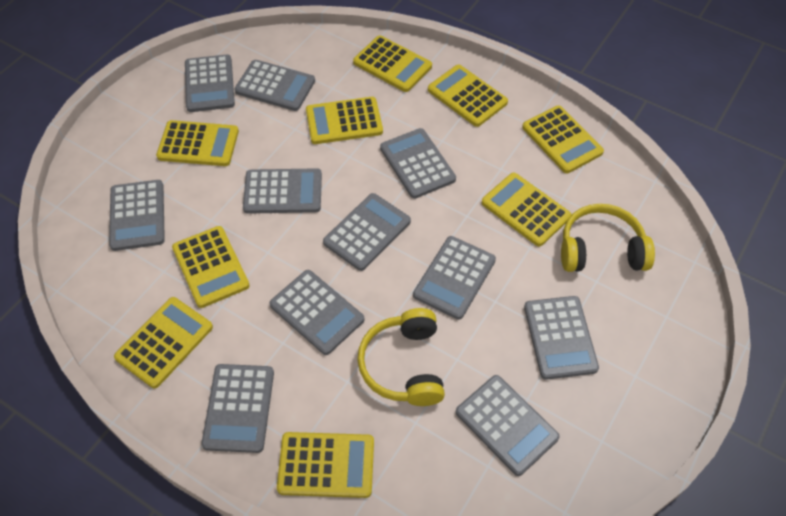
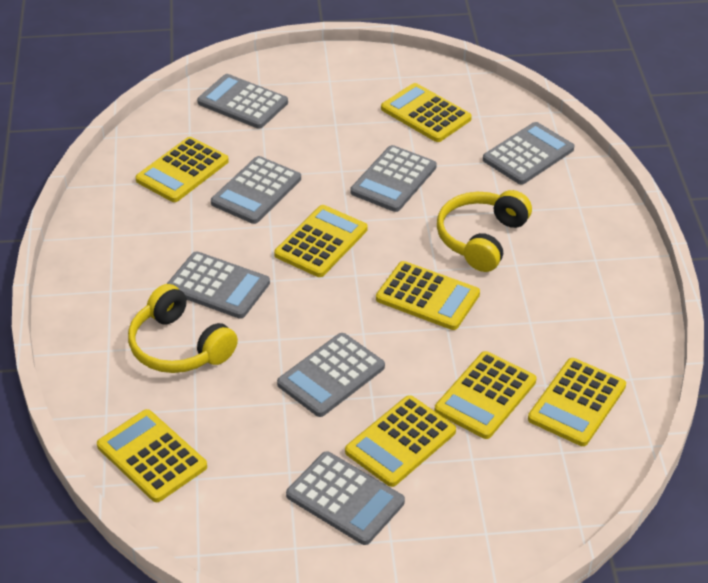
grey calculator: [109,180,165,251] [185,54,235,112] [201,364,274,453] [234,60,315,111] [243,168,322,214] [269,270,364,355] [323,193,411,271] [380,128,456,199] [413,236,496,320] [456,375,560,476] [524,296,599,380] = 11 -> [167,251,270,319] [197,74,288,129] [211,156,301,224] [277,333,385,417] [286,451,405,545] [350,145,437,212] [483,122,575,185] = 7
yellow calculator: [114,297,213,388] [156,120,239,166] [172,226,250,308] [277,432,374,498] [306,97,383,144] [353,35,432,92] [428,65,508,127] [482,173,571,247] [522,106,604,173] = 9 -> [97,409,207,502] [135,137,229,202] [274,205,367,277] [345,395,456,487] [376,261,480,330] [381,83,472,142] [435,351,536,439] [528,358,626,446] = 8

